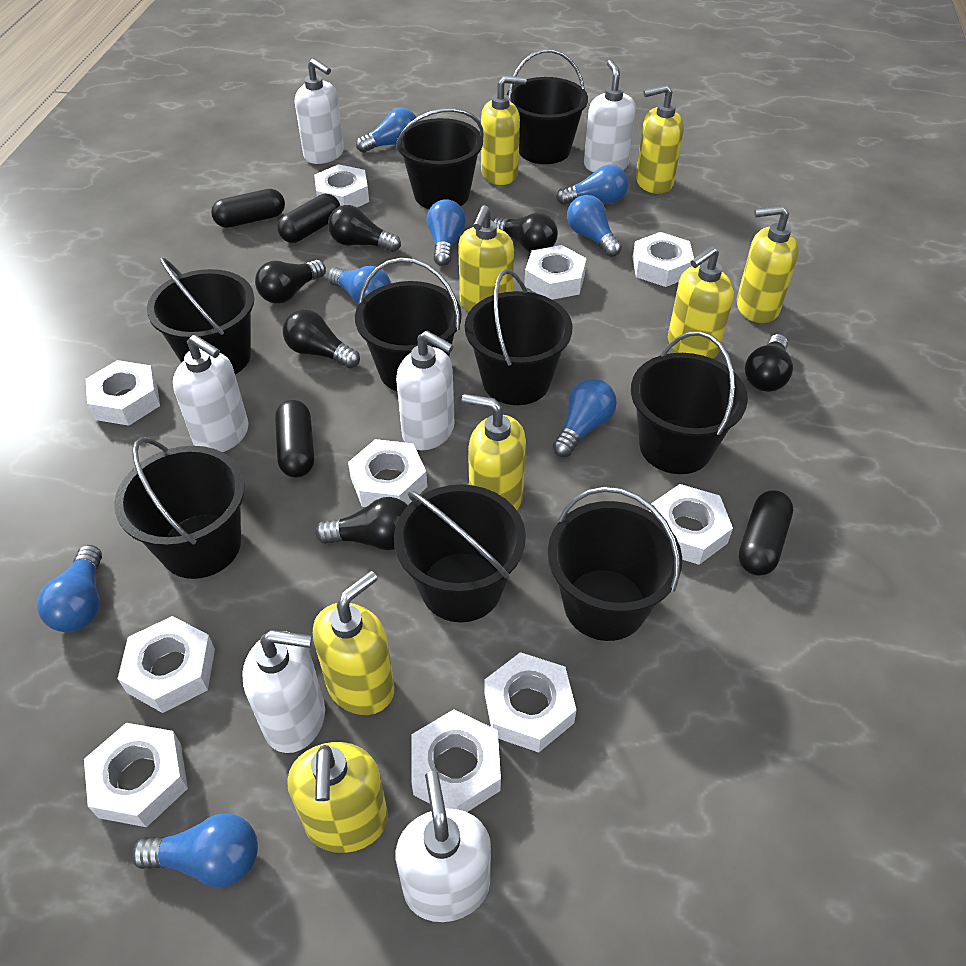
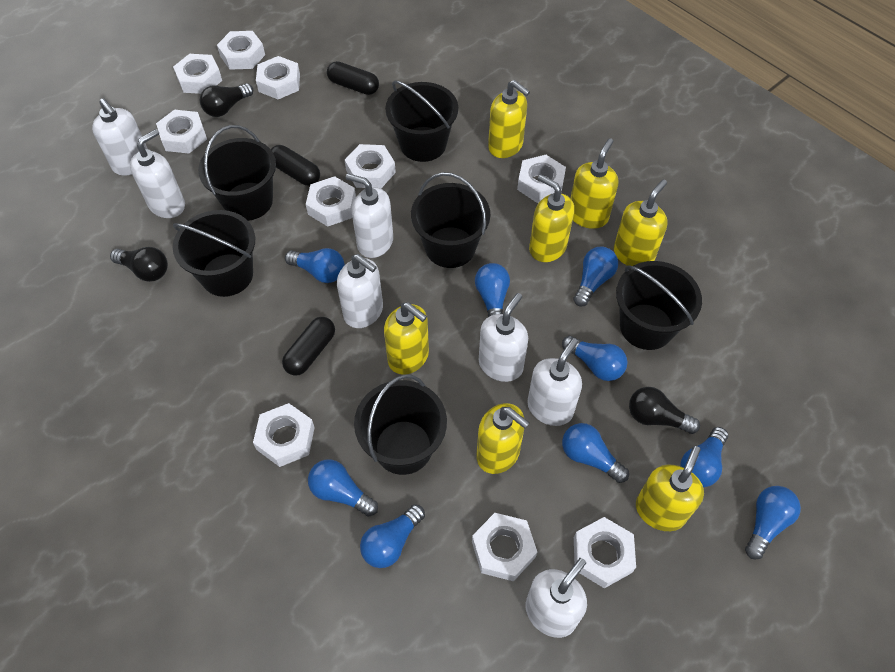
black bucket: [114,437,245,579] [147,257,254,374] [355,258,462,391] [394,484,526,622] [396,108,484,209] [465,269,572,405] [507,49,588,164] [548,486,682,641] [631,331,748,474] = 9 -> [173,210,255,297] [198,125,276,221] [354,374,447,475] [385,80,458,162] [411,172,491,268] [616,261,702,350] = 6
black capsule: [211,189,285,228] [275,400,314,477] [277,194,340,243] [739,490,793,576] = 4 -> [271,145,320,186] [282,317,335,376] [327,61,379,95] = 3
black light bulb: [255,260,326,304] [283,309,360,369] [315,497,408,550] [328,205,401,252] [493,213,558,253] [745,334,793,392] = 6 -> [110,247,168,282] [200,83,253,117] [629,387,700,434] = 3
blue light bulb: [37,545,102,632] [131,814,258,887] [327,266,391,305] [356,108,417,153] [427,199,466,266] [553,379,617,457] [556,164,628,205] [567,195,622,257] = 8 -> [285,248,345,283] [308,460,378,517] [360,504,425,568] [475,263,510,317] [562,336,628,381] [562,423,629,483] [573,247,618,307] [680,427,728,487] [745,486,801,560] = 9
white soap dispenser: [173,335,249,452] [242,630,325,753] [295,58,344,164] [395,771,491,922] [396,331,455,450] [584,60,636,172] = 6 -> [92,98,148,176] [130,129,185,218] [337,254,383,328] [346,173,393,258] [479,293,528,382] [526,558,587,638] [527,338,582,426] = 7
yellow soap dispenser: [287,742,388,853] [313,571,395,715] [458,205,514,312] [462,394,526,510] [481,76,527,185] [636,85,684,194] [668,246,734,359] [737,205,799,323] = 8 -> [384,302,429,375] [476,403,530,474] [488,80,530,158] [529,174,574,262] [570,138,618,229] [614,179,668,266] [636,446,704,531] = 7

